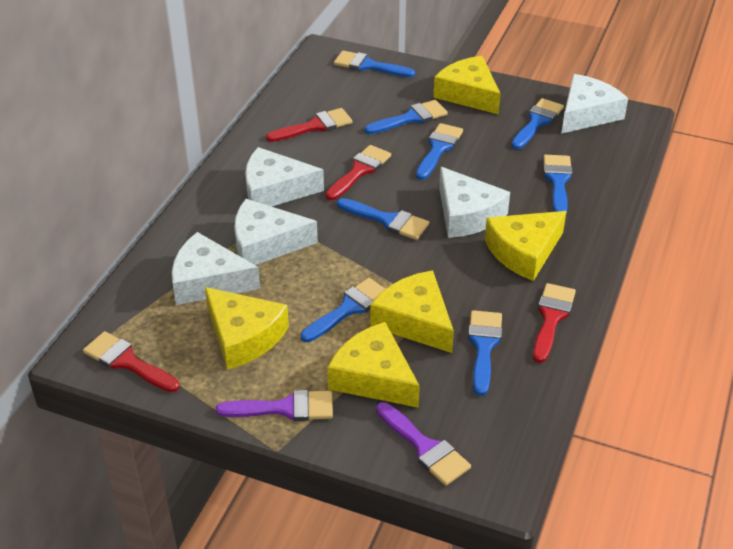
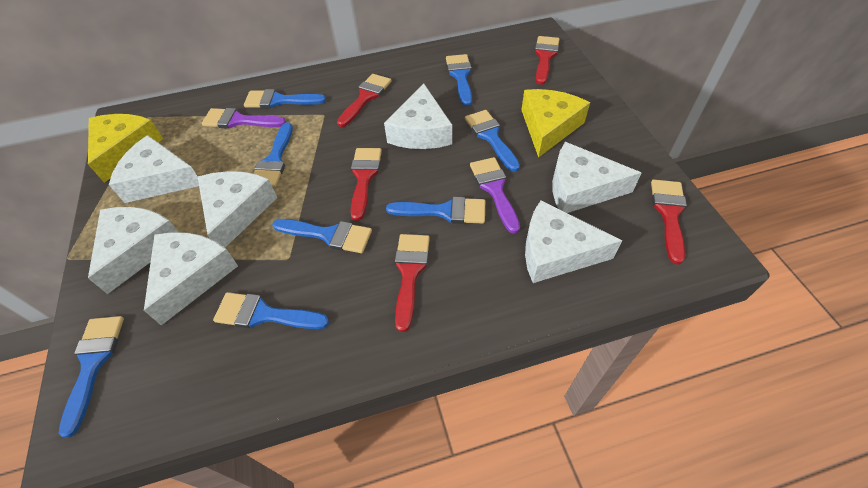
red brush: [83,331,179,392] [266,108,352,142] [326,145,391,200] [533,283,576,363] = 4 -> [337,74,391,127] [351,148,382,221] [395,234,430,332] [535,36,559,85] [651,180,687,264] = 5
white cheese: [172,232,260,305] [234,199,318,265] [245,147,324,207] [439,167,510,238] [561,74,628,134] = 5 -> [88,207,178,294] [109,135,199,203] [144,232,238,325] [198,171,277,248] [384,83,452,149] [525,200,622,283] [552,142,641,213] = 7
yellow cheese: [205,287,289,370] [327,322,420,408] [370,270,454,353] [433,56,501,114] [485,211,566,281] = 5 -> [88,114,163,183] [522,89,590,158] = 2

